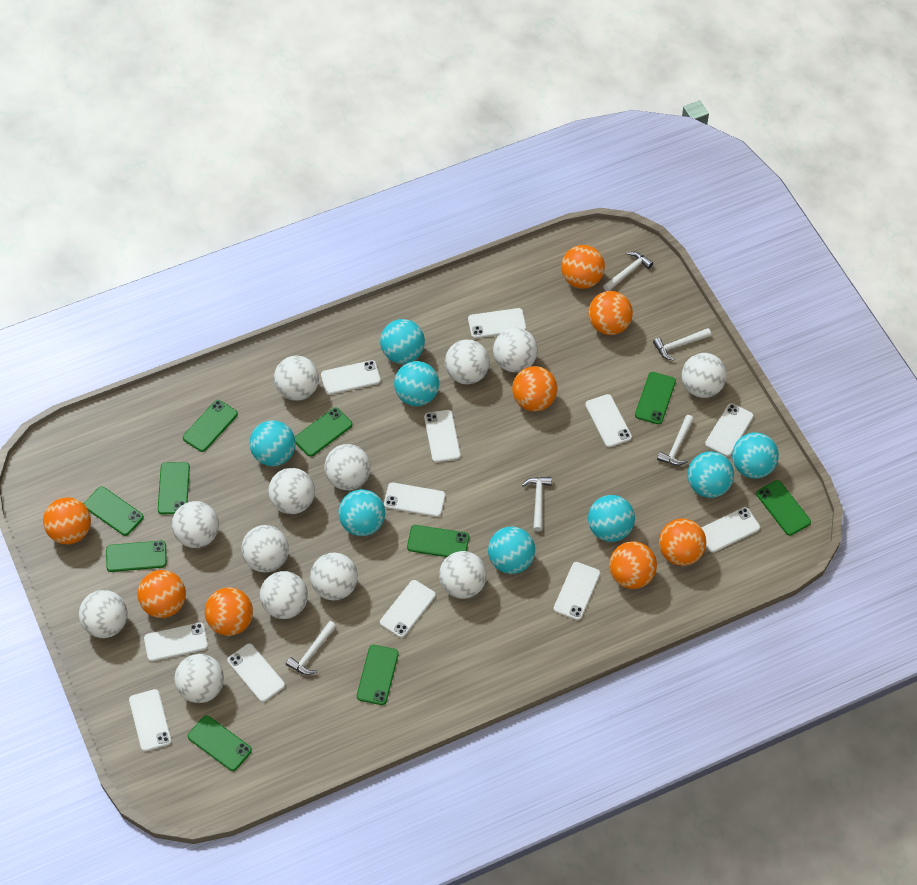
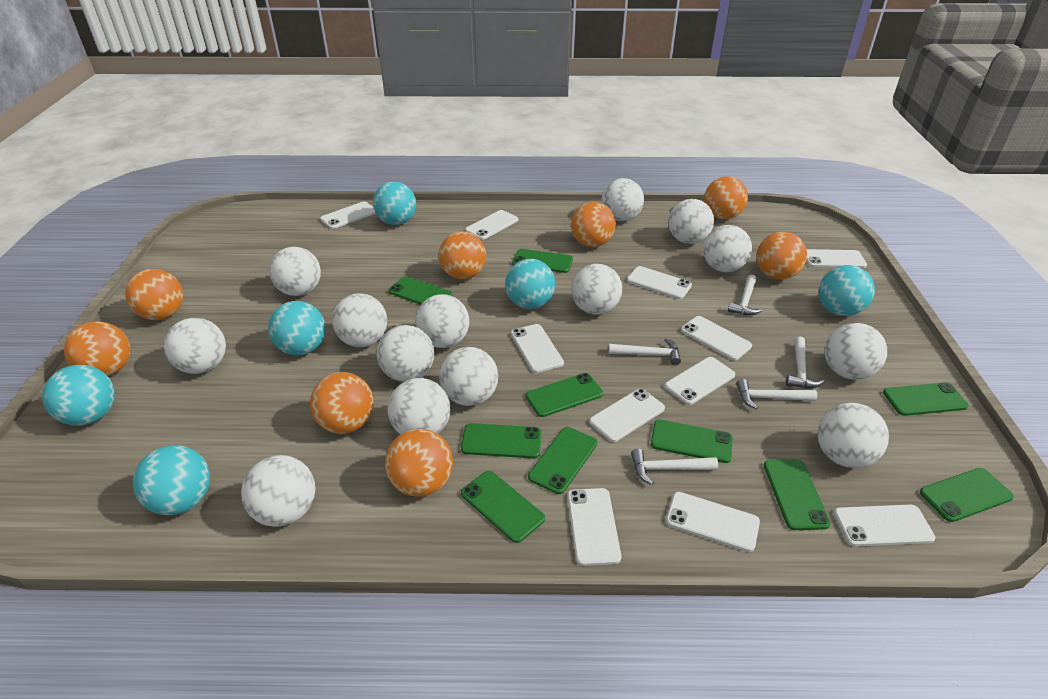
turquoise ball: [250,420,296,466] [338,489,385,536] [380,319,425,364] [394,361,439,406] [488,527,535,574] [588,495,635,542] [687,451,734,498] [732,432,779,479] = 8 -> [42,365,115,426] [133,445,210,515] [268,301,326,355] [373,182,416,225] [505,259,555,309] [819,265,875,316] = 6
white ball: [79,590,128,638] [172,501,219,548] [174,654,224,703] [241,525,289,573] [260,571,308,619] [268,468,315,514] [274,356,319,401] [310,553,358,600] [324,444,371,490] [439,551,487,599] [445,340,490,384] [493,328,538,373] [682,353,727,398] = 13 -> [164,318,226,374] [241,455,316,527] [269,247,321,296] [332,294,387,347] [377,325,434,382] [388,378,450,434] [415,294,470,348] [439,347,498,406] [571,264,622,315] [601,178,644,221] [669,199,714,244] [703,225,752,272] [817,403,889,468] [825,323,887,379] = 14
white phone: [129,689,172,752] [144,622,208,662] [227,643,285,702] [321,360,381,395] [380,580,436,638] [384,482,446,517] [424,410,461,463] [468,308,526,338] [554,562,600,620] [585,394,632,448] [701,507,760,553] [705,403,754,457] = 12 -> [320,201,376,229] [465,210,518,240] [511,324,564,373] [567,488,621,566] [589,389,665,442] [627,266,692,299] [664,357,735,405] [666,492,760,552] [681,316,752,360] [806,249,867,268] [834,505,935,546] = 11

